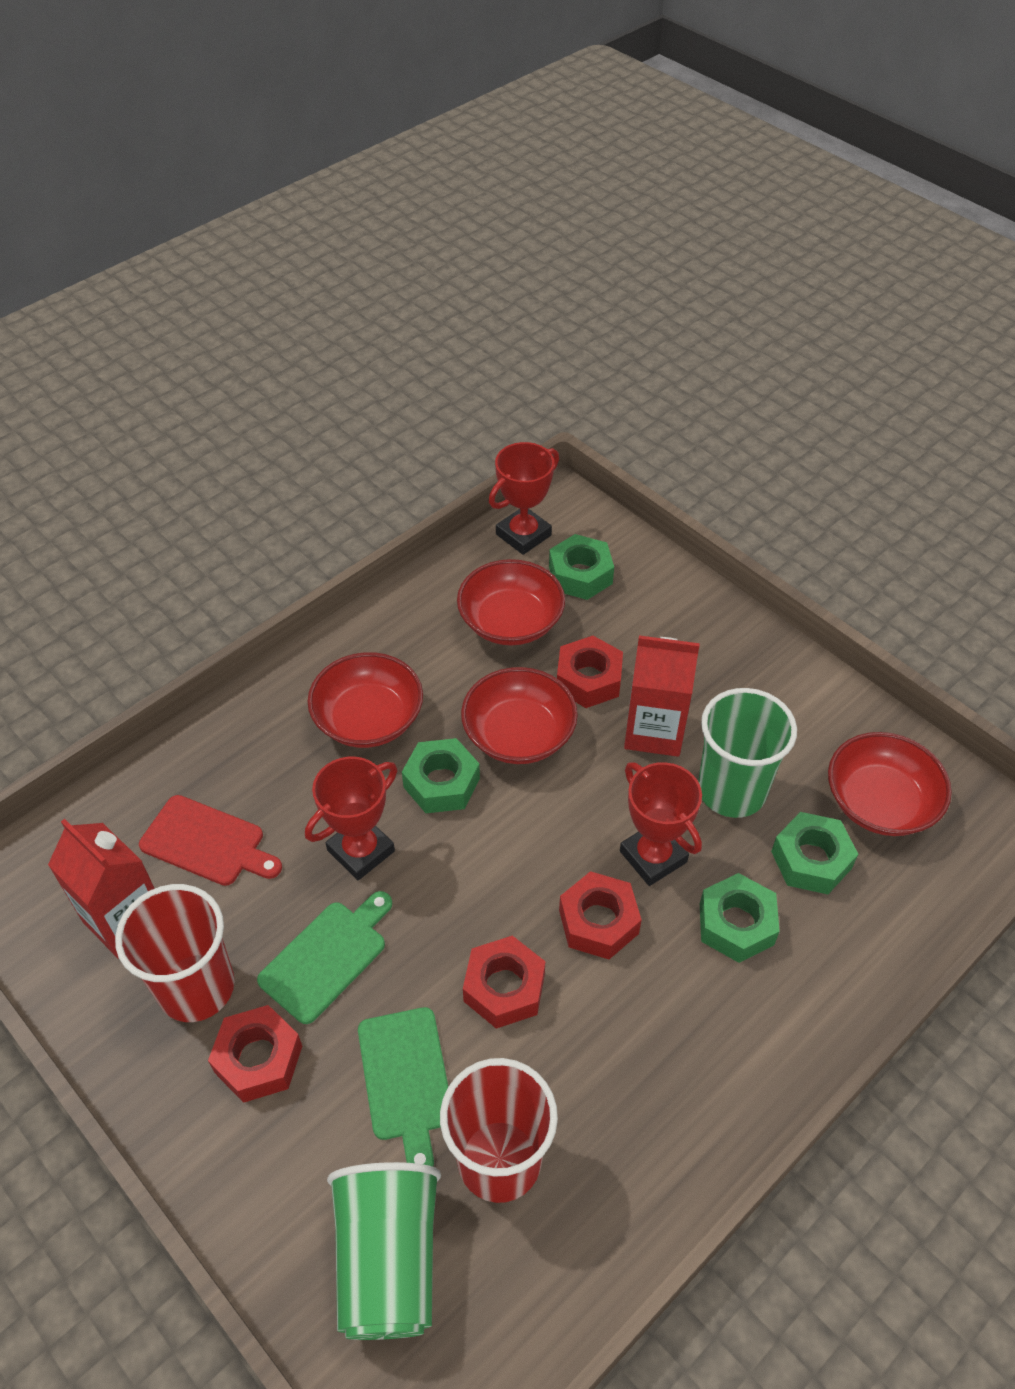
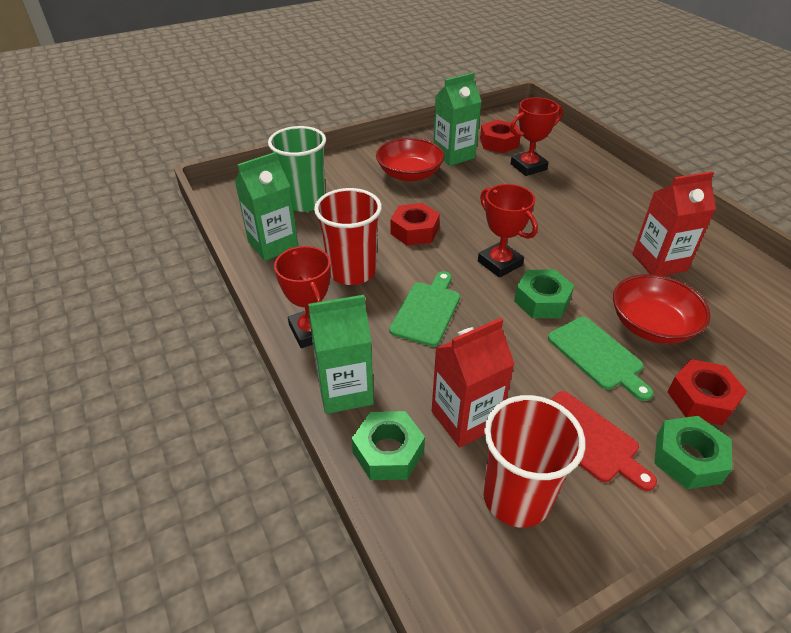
green carton: none = 0 -> [235,152,299,261] [308,295,374,414] [433,72,482,166] = 3
green cup: [327,1162,441,1340] [698,688,797,818] = 2 -> [268,126,326,212] = 1
green nut: [402,738,480,813] [549,534,614,600] [700,873,780,963] [771,812,858,894] = 4 -> [352,411,425,480] [514,269,574,318] [654,416,732,489] = 3
red bowl: [307,652,423,748] [457,559,565,646] [461,667,578,764] [828,732,952,836] = 4 -> [376,138,444,182] [613,274,710,344] = 2
red nut: [208,1005,302,1103] [463,936,546,1029] [557,636,623,708] [559,871,642,959] = 4 -> [390,203,440,246] [480,120,521,153] [667,359,747,426] = 3

